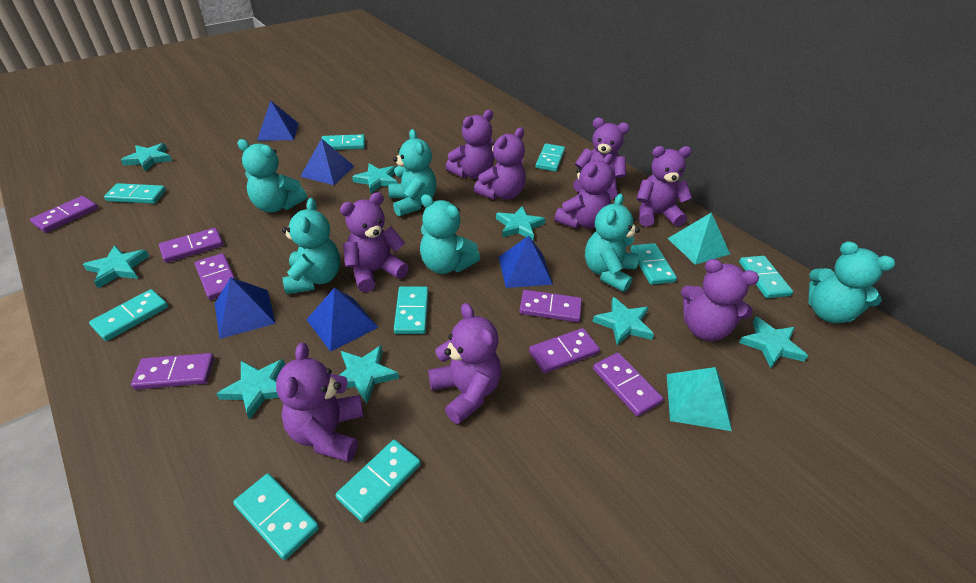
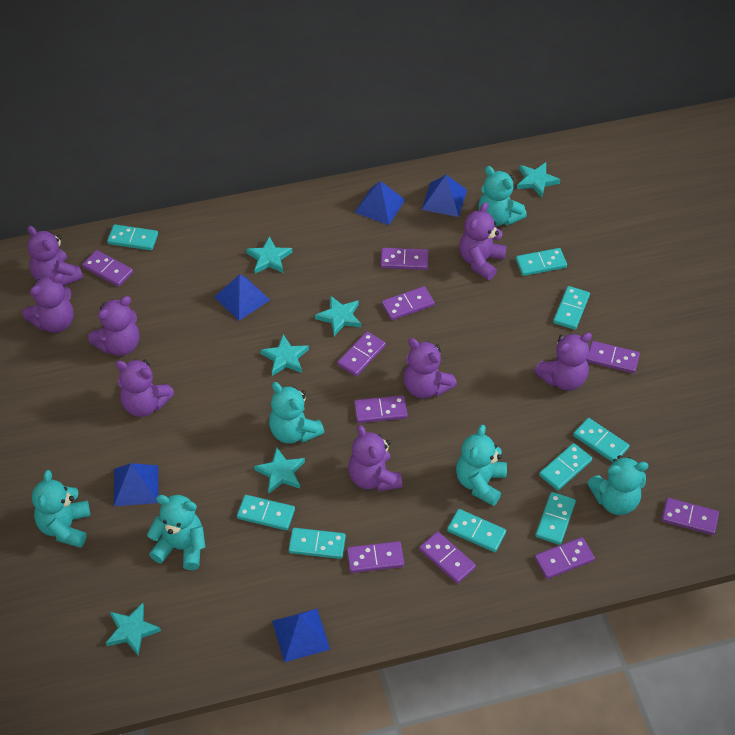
purple domino: [30,196,98,233] [131,353,214,390] [159,228,223,263] [195,253,235,300] [519,290,582,322] [529,328,600,373] [593,353,663,417] = 7 -> [82,250,133,287] [337,332,386,376] [347,541,404,573] [354,395,408,423] [380,248,428,270] [382,286,434,320] [419,531,476,584] [535,537,595,579] [586,341,640,373] [661,498,719,535] = 10
purple teddy bear: [276,343,363,462] [340,192,409,292] [428,303,501,424] [445,110,494,179] [474,127,526,200] [554,154,614,229] [573,118,630,200] [637,146,692,227] [681,259,759,341] = 9 -> [23,273,74,333] [27,226,83,286] [88,296,139,356] [115,359,174,417] [348,425,402,491] [403,338,457,398] [459,202,507,280] [534,333,592,391] = 8
turquoise pyramid: [667,212,730,265] [667,367,732,431] = 2 -> none = 0
turquoise star: [83,245,149,288] [121,143,172,171] [216,359,285,420] [340,345,399,403] [352,163,397,194] [496,206,545,240] [592,297,654,346] [739,317,808,368] = 8 -> [106,603,161,655] [246,236,292,273] [254,447,305,493] [260,334,309,376] [315,295,361,336] [517,162,561,197] = 6

